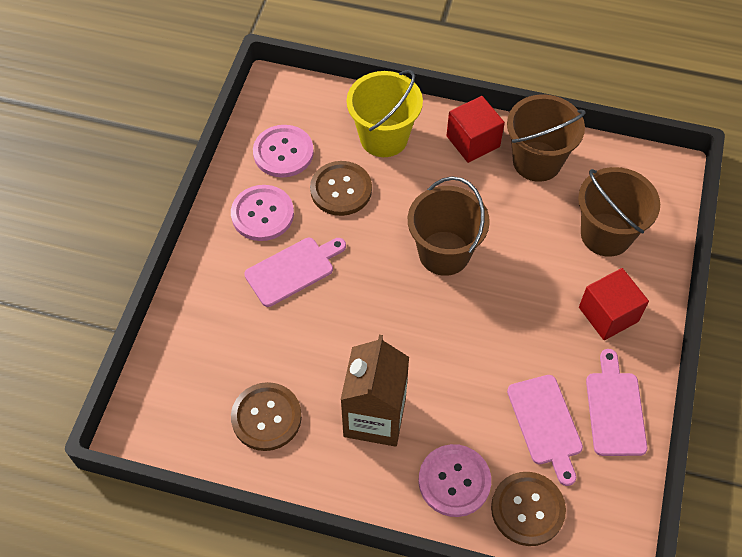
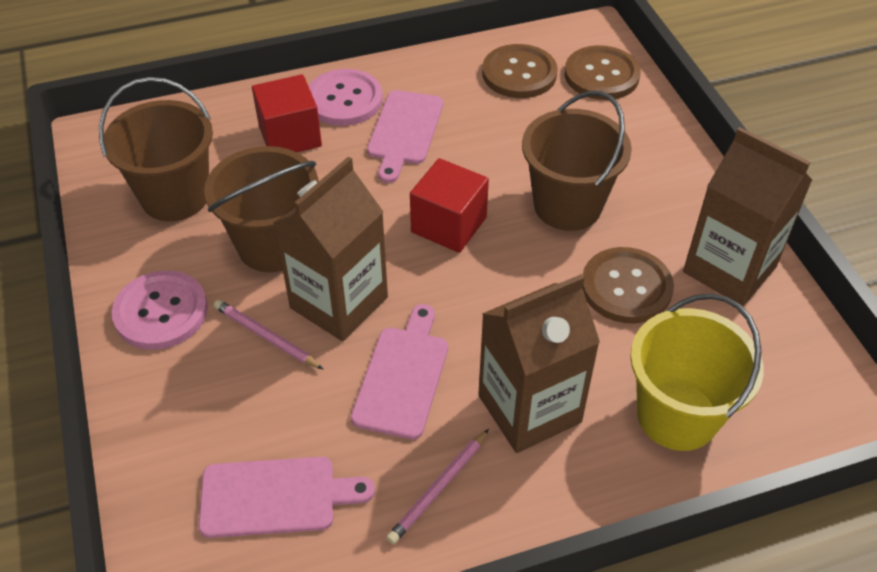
brown carton: [341,335,409,446] = 1 -> [274,156,388,341] [478,274,600,453] [683,127,812,306] = 3
pink button: [231,185,294,241] [253,125,314,178] [419,444,491,517] = 3 -> [112,270,208,350] [309,69,383,126] = 2
pink pencil: none = 0 -> [213,299,324,370] [386,429,489,544] = 2

